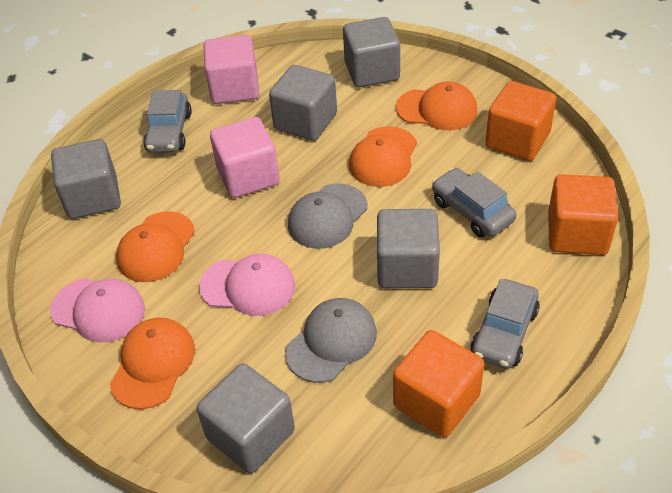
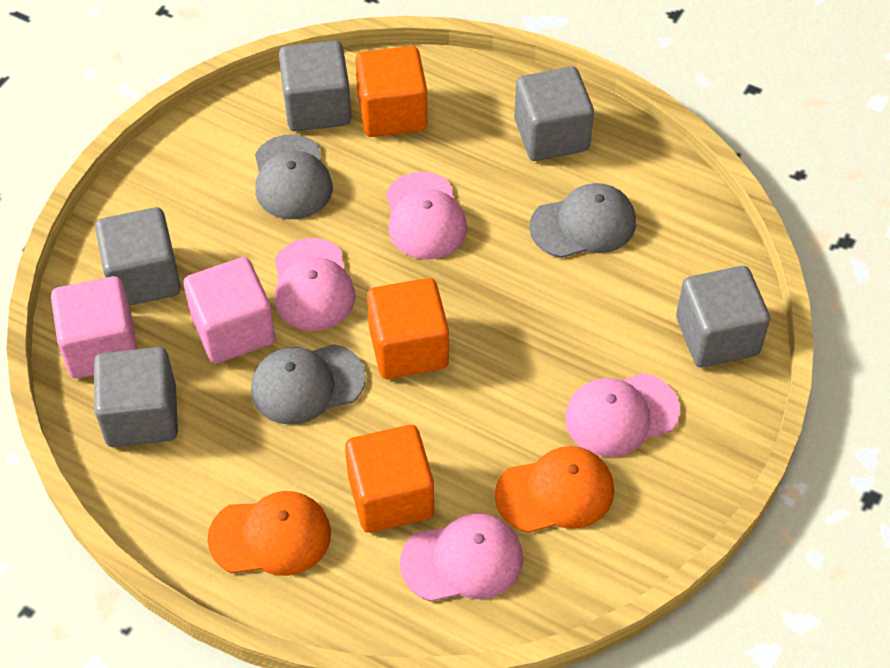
grey cap: [285,298,377,383] [288,183,367,249] = 2 -> [251,344,366,425] [255,134,333,219] [529,183,636,258] = 3
grey car: [143,90,192,153] [432,168,516,238] [470,279,540,369] = 3 -> none = 0
orange cap: [110,318,195,409] [116,211,195,282] [349,126,417,187] [396,82,478,130] = 4 -> [207,491,331,576] [495,446,614,533] = 2
pink cap: [50,278,145,343] [199,254,295,316] = 2 -> [275,238,355,331] [386,172,467,260] [400,513,523,602] [565,373,680,457] = 4

